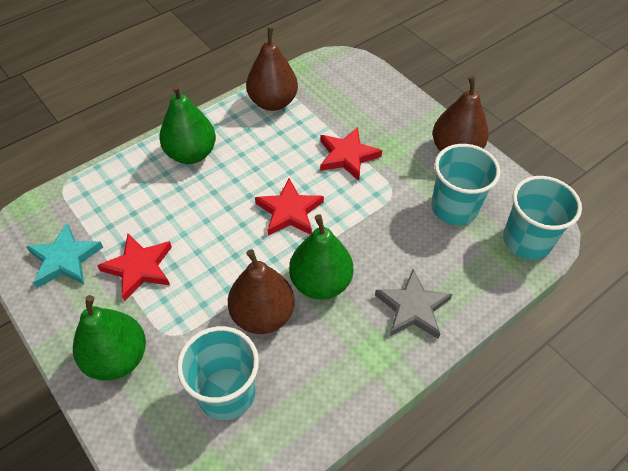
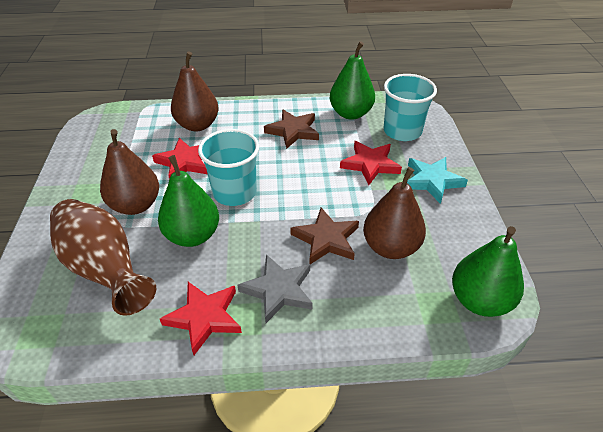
brown star: none = 0 -> [264,109,319,149] [290,208,359,264] = 2
brown vase: none = 0 -> [50,199,156,315] = 1
turquoise cup: [177,326,259,420] [431,144,500,225] [503,176,582,260] = 3 -> [198,129,259,206] [384,74,437,141] = 2

